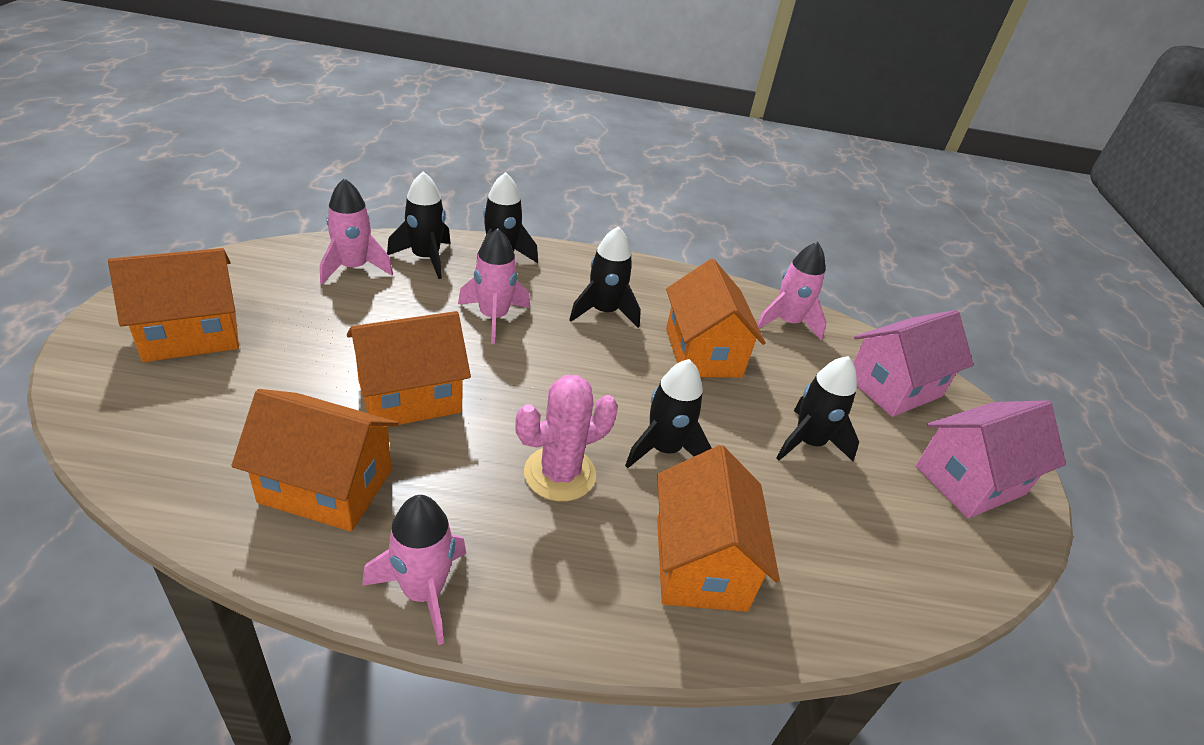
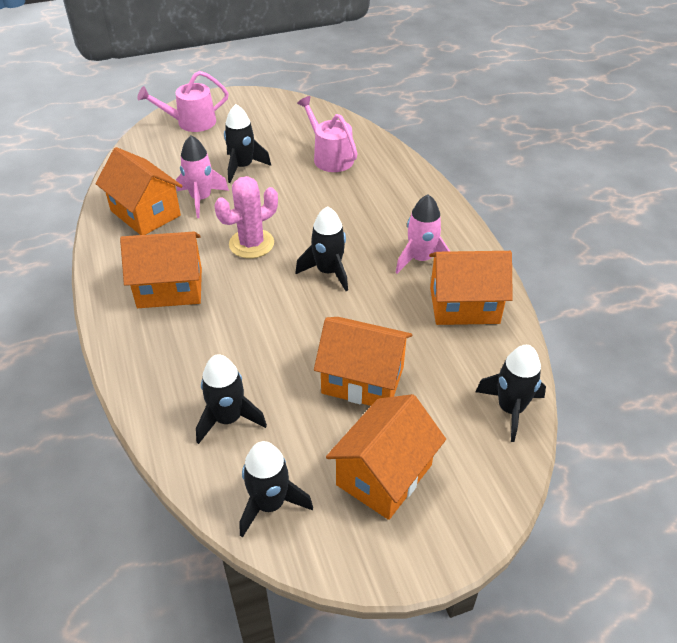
pink house: [853,310,974,417] [916,400,1066,518] = 2 -> none = 0
pink rocket: [320,178,393,284] [362,495,466,645] [458,228,530,344] [757,242,827,341] = 4 -> [176,135,229,218] [396,194,450,274] = 2
pink watering can: none = 0 -> [138,71,229,132] [297,96,357,172] = 2

